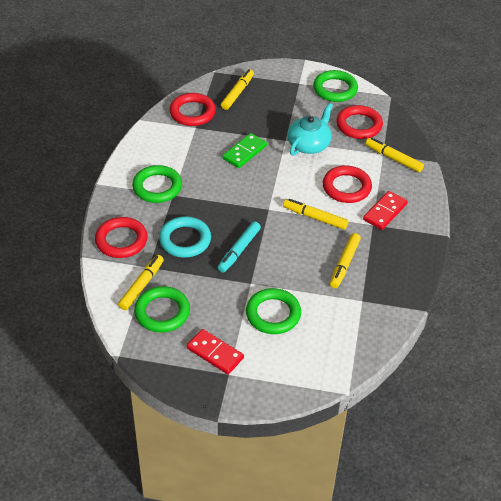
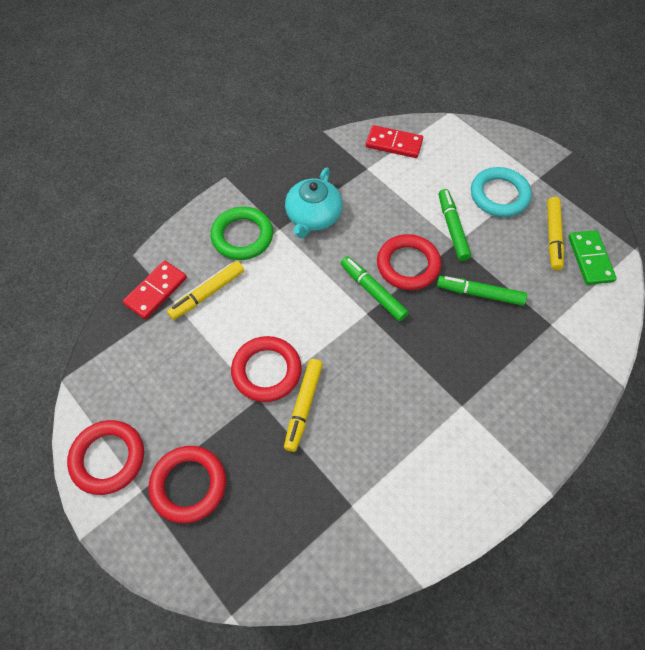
green marker: none = 0 -> [341,256,409,321] [437,276,527,306] [439,189,471,261] = 3
green ring: [132,165,182,203] [134,286,190,332] [246,288,301,334] [313,70,358,102] = 4 -> [210,207,273,260] = 1
turquoise marker: [217,221,261,273] = 1 -> none = 0
yellow marker: [118,255,164,310] [221,69,254,110] [283,199,348,230] [330,233,361,288] [365,138,424,172] = 5 -> [167,261,244,320] [284,359,323,452] [547,197,564,270] = 3

